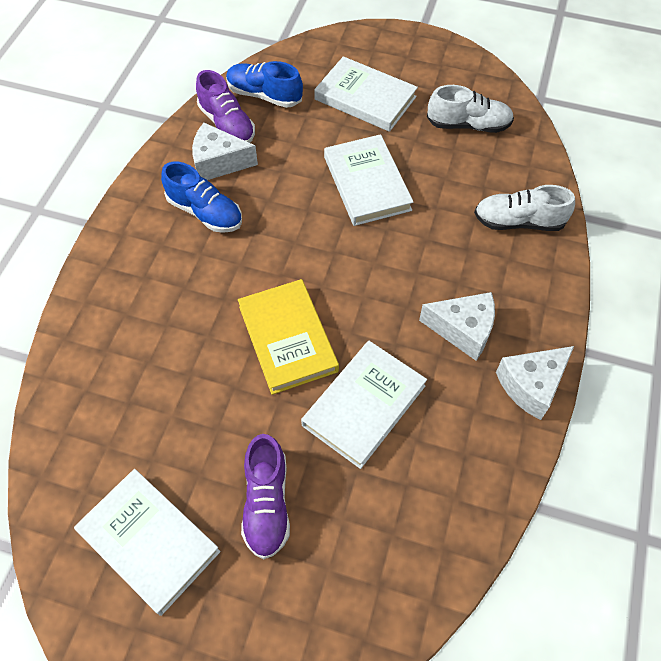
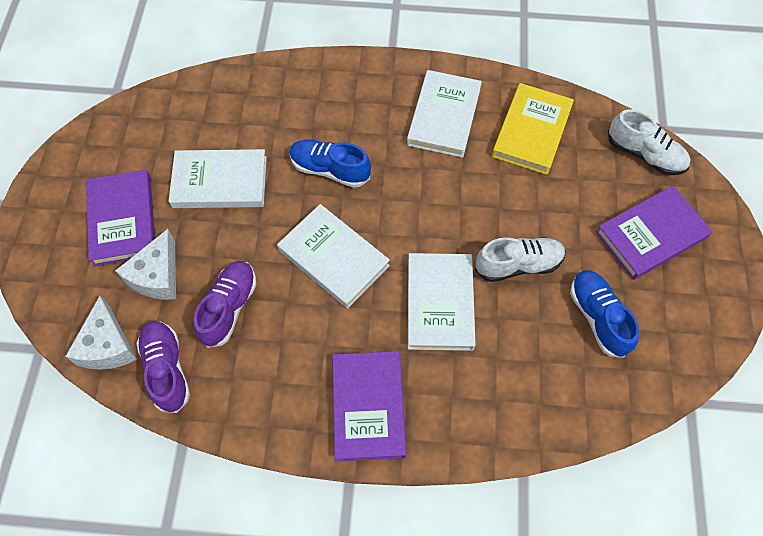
purple book: none = 0 -> [86,170,155,266] [332,351,406,462] [596,186,713,280] = 3
white cheese: [192,123,258,180] [419,292,495,361] [496,346,574,420] = 3 -> [65,296,137,370] [115,229,176,300] = 2

